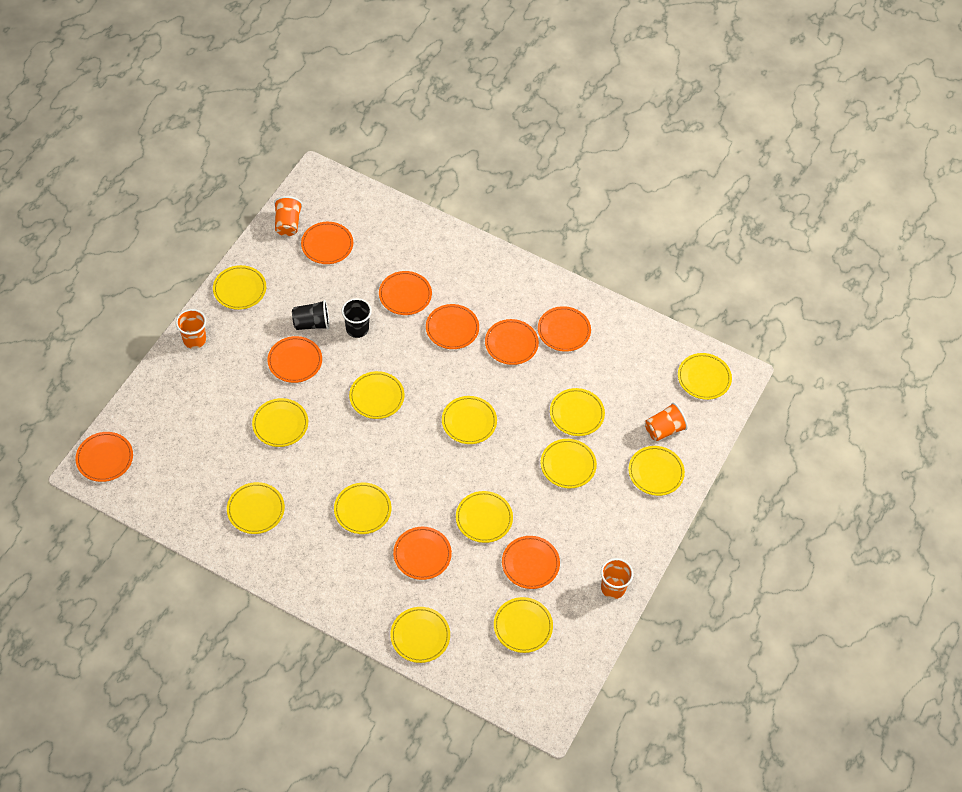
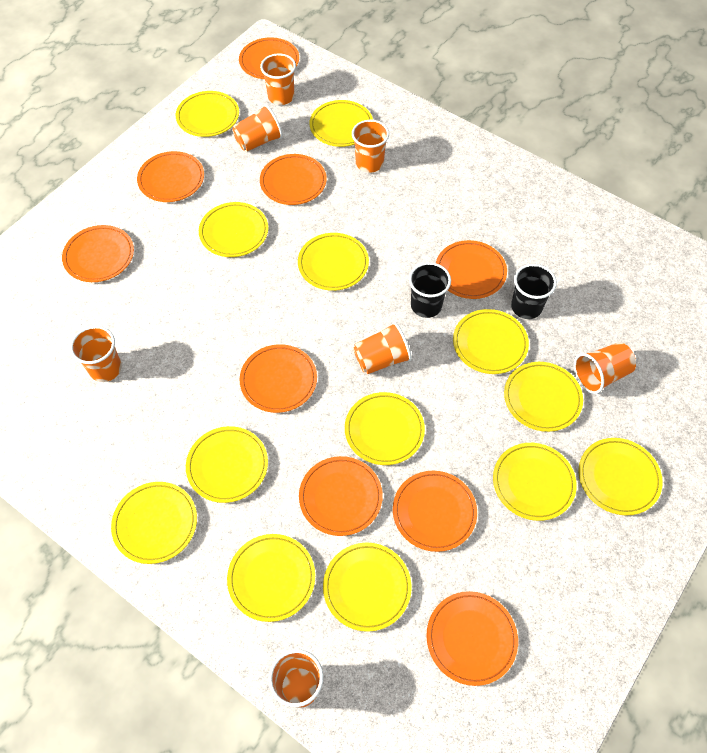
orange cup: [176,309,206,349] [274,196,303,236] [601,558,634,599] [645,402,688,441] = 4 -> [70,326,122,382] [232,104,283,152] [260,54,296,105] [269,649,324,708] [352,120,389,172] [353,322,412,374] [574,342,636,394] = 7

